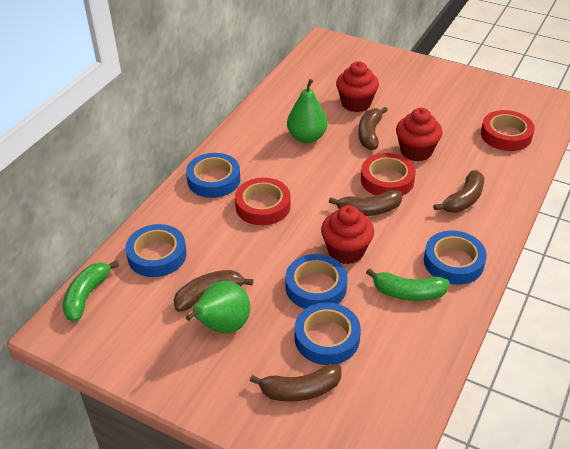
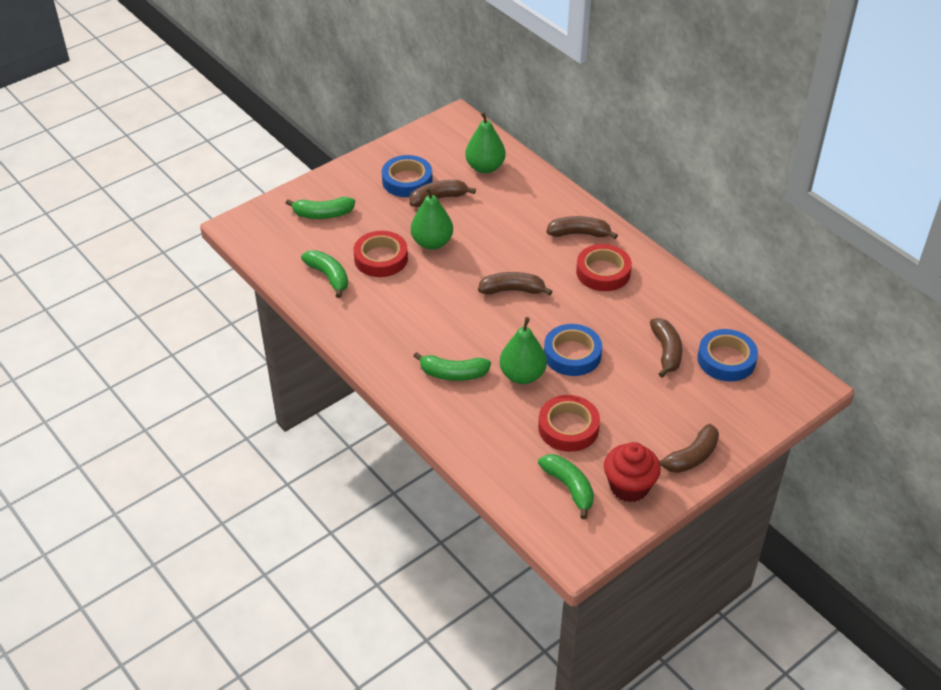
blue tape: [125,224,187,277] [186,153,240,198] [285,254,347,309] [295,302,361,365] [424,231,487,285] = 5 -> [382,155,433,197] [544,324,602,376] [698,329,758,382] = 3
green banana: [62,260,119,322] [366,268,450,301] = 2 -> [286,197,355,219] [301,250,348,298] [414,352,491,381] [538,454,594,519] = 4
green pear: [186,281,250,333] [287,79,328,143] = 2 -> [411,187,453,250] [465,112,506,173] [500,317,547,384] = 3
red cupcake: [321,205,374,264] [336,61,379,112] [396,108,442,161] = 3 -> [604,442,661,502] = 1

